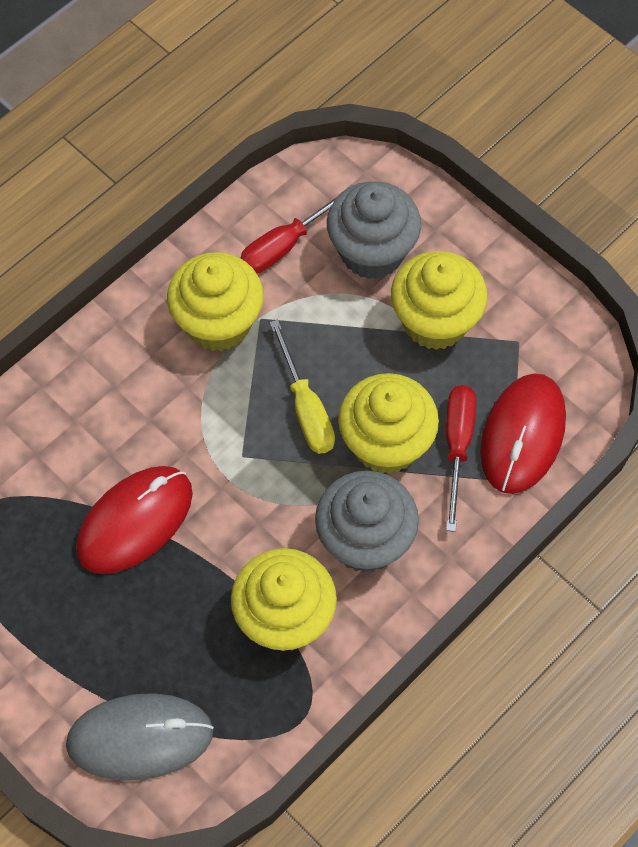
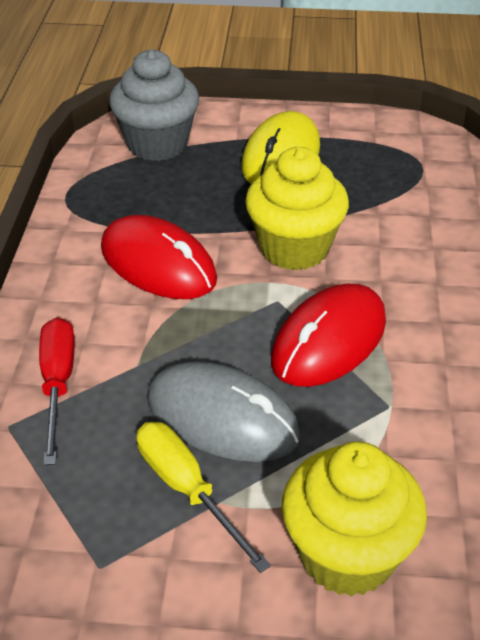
grey cupcake: [315,471,419,573] [327,181,421,279] = 2 -> [109,49,199,161] = 1
red screwdriver: [241,183,355,274] [446,385,476,532] = 2 -> [39,317,75,465] = 1
yellow cupcake: [167,252,264,351] [231,548,337,651] [338,373,439,474] [391,251,488,350] = 4 -> [245,147,349,270] [281,441,427,597] = 2
yellow mouse: none = 0 -> [241,111,320,184] = 1

